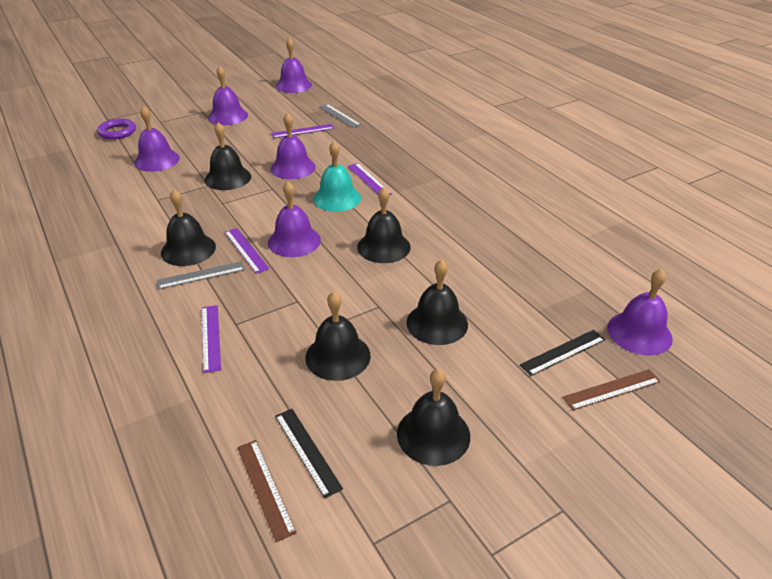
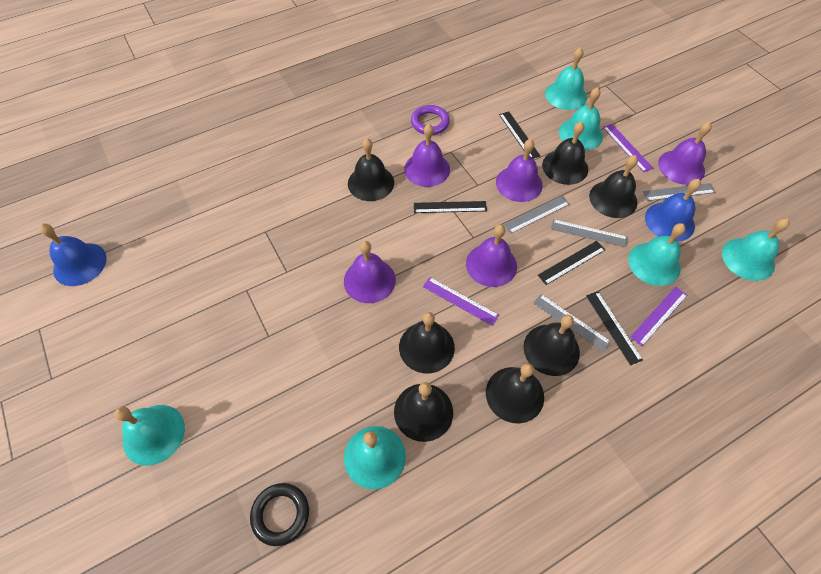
black bell: [161,189,216,266] [205,122,251,190] [305,291,371,381] [357,187,411,263] [397,368,470,466] [406,259,468,345] = 6 -> [348,138,394,201] [394,382,453,442] [399,312,455,373] [486,363,544,423] [523,315,580,376] [542,121,588,185] [589,155,638,218] = 7
black ring: none = 0 -> [250,483,309,546] = 1
black ruler: [275,409,343,498] [520,330,605,376] = 2 -> [414,201,487,213] [499,111,540,159] [538,241,605,285] [586,291,643,366] = 4
blue bell: none = 0 -> [39,224,107,286] [645,179,701,242] = 2
brown ruler: [237,440,297,542] [563,369,661,410] = 2 -> none = 0
grey ruler: [156,261,245,289] [319,104,361,128] = 2 -> [503,196,570,234] [533,294,611,352] [551,219,628,247] [643,183,716,201] = 4
purple bell: [134,106,180,172] [208,66,248,125] [268,181,321,257] [271,113,316,179] [276,38,312,93] [607,269,673,355] = 6 -> [344,241,396,303] [404,124,450,187] [466,224,517,287] [496,139,543,202] [658,122,712,185] = 5
purple ruler: [202,305,221,373] [225,228,270,274] [271,124,334,138] [347,163,392,195] = 4 -> [423,277,499,326] [603,124,653,172] [630,287,687,346] = 3
turquoise bell: [313,141,361,212] = 1 -> [115,405,185,465] [344,426,406,489] [545,47,587,110] [559,87,603,150] [628,223,686,286] [722,218,790,281] = 6

